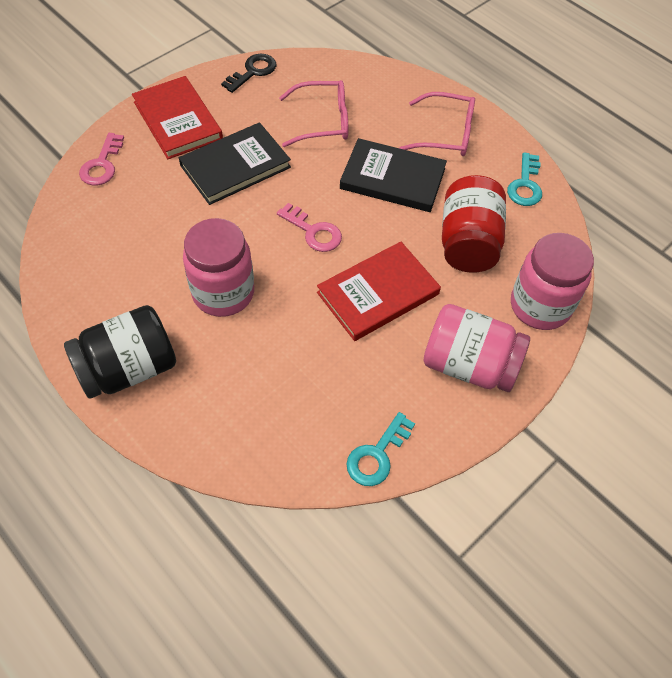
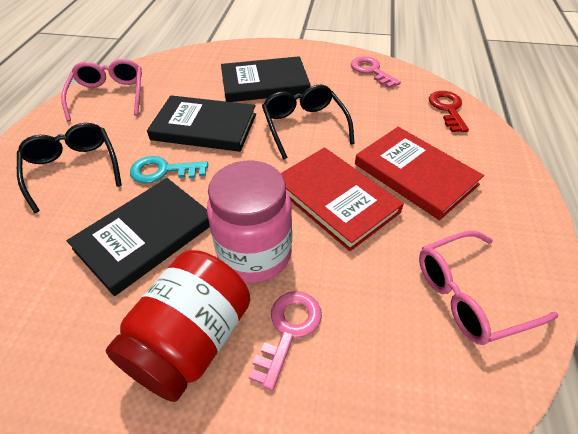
black book: [179,122,291,205] [340,138,447,212] = 2 -> [67,178,210,296] [147,95,256,152] [221,56,310,102] = 3
black glasses: none = 0 -> [17,123,122,213] [262,85,355,159] = 2
black jar: [64,305,176,399] = 1 -> none = 0
black key: [221,53,276,93] = 1 -> none = 0
pink jar: [183,218,254,317] [424,304,530,392] [511,233,594,330] = 3 -> [207,161,292,283] = 1
red key: none = 0 -> [429,91,469,132] = 1
turquoise key: [347,412,415,486] [507,152,542,206] = 2 -> [130,156,208,183] = 1

